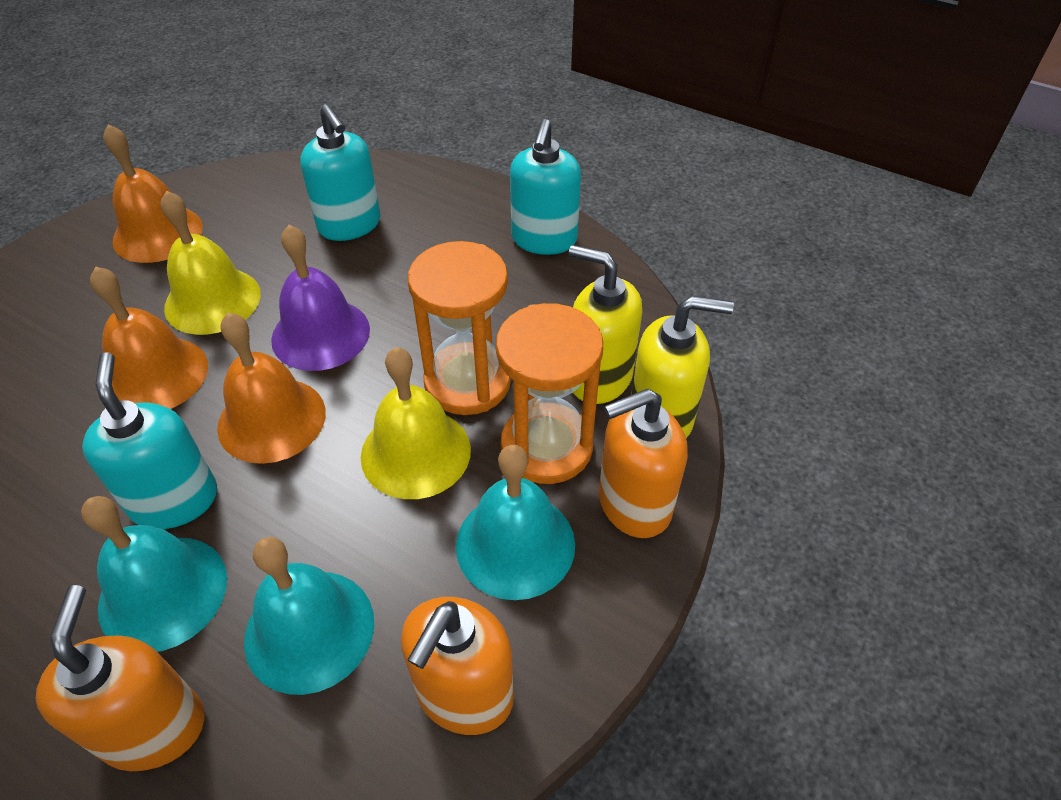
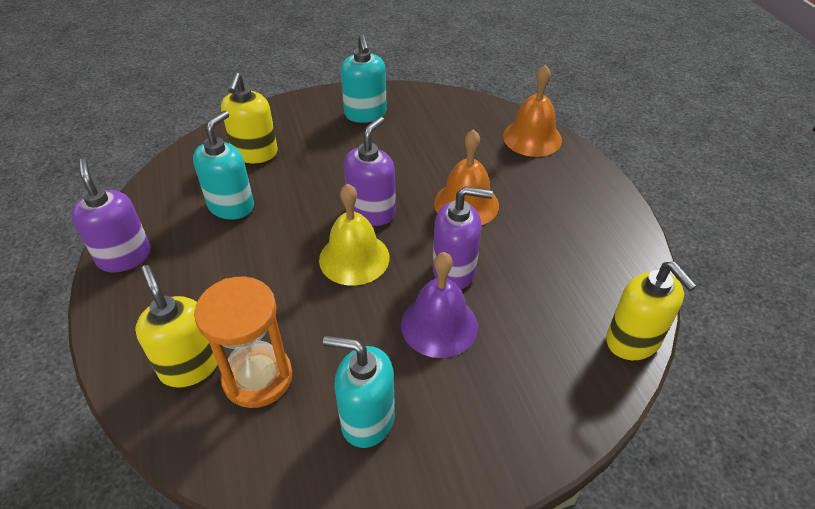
orange bell: [90,267,208,409] [103,124,203,263] [217,313,326,464] = 3 -> [434,129,499,225] [503,65,562,157] = 2
orange hourglass: [408,241,511,415] [496,303,603,484] = 2 -> [194,276,292,408] = 1
orange soap dispenser: [36,585,205,771] [401,597,514,735] [599,389,688,538] = 3 -> none = 0
purple soap dispenser: none = 0 -> [71,159,151,272] [344,117,396,226] [433,186,493,290] = 3
turquoise bell: [81,496,227,652] [244,537,374,695] [456,445,575,600] = 3 -> none = 0
yellow bell: [161,191,261,335] [361,347,471,499] = 2 -> [319,183,390,286] = 1
yellow soap dispenser: [569,245,642,404] [631,296,734,438] = 2 -> [135,265,218,388] [221,72,278,163] [606,262,697,360] = 3

